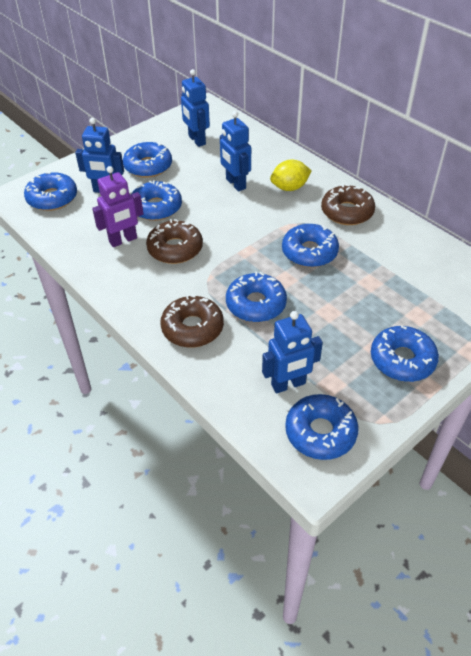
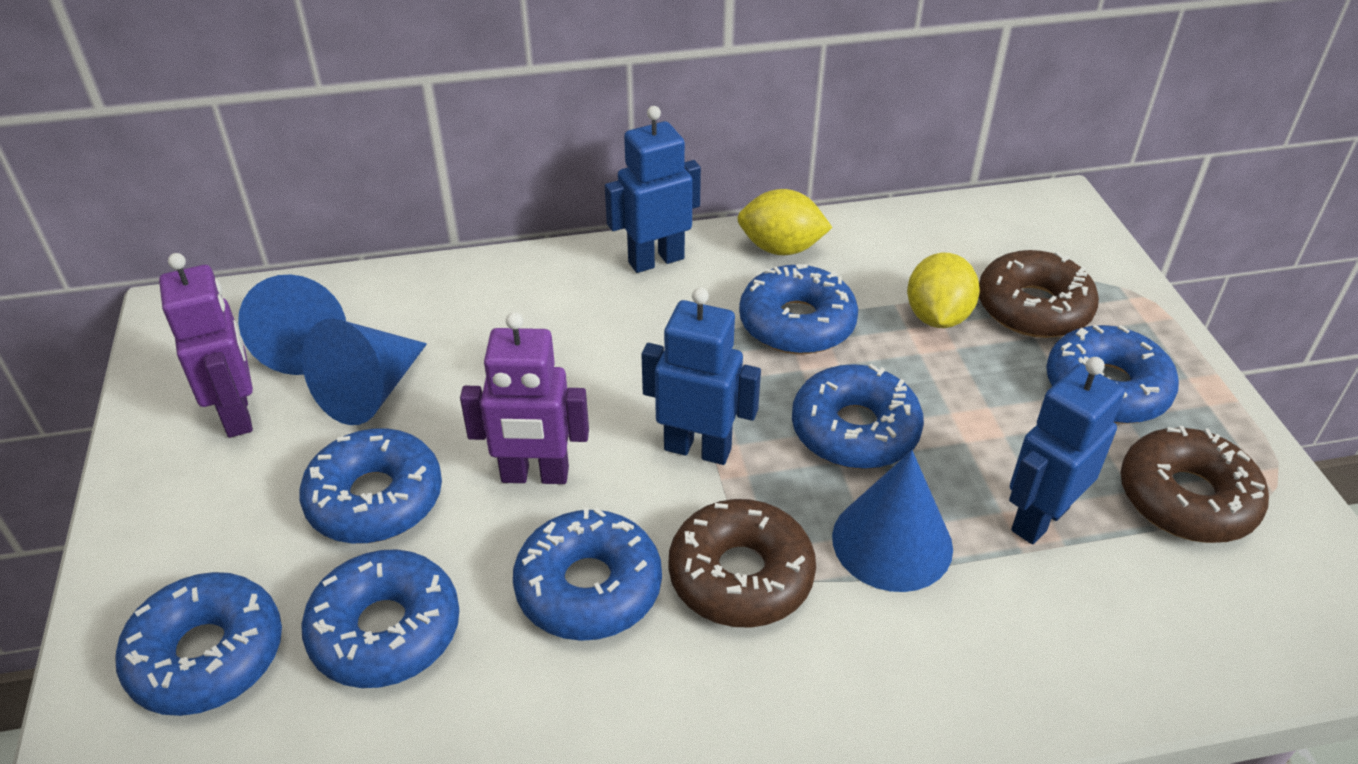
blue cone: none = 0 -> [238,274,346,375] [302,319,427,425] [832,450,953,592] = 3
blue robot: [75,118,124,193] [181,69,210,147] [220,111,251,192] [262,311,323,394] = 4 -> [605,106,701,273] [641,287,761,465] [1009,357,1125,544] = 3
purple robot: [92,166,144,247] = 1 -> [159,253,253,438] [460,312,589,484] = 2
yellow lemon: [270,159,312,191] = 1 -> [737,189,832,255] [907,253,980,328] = 2

